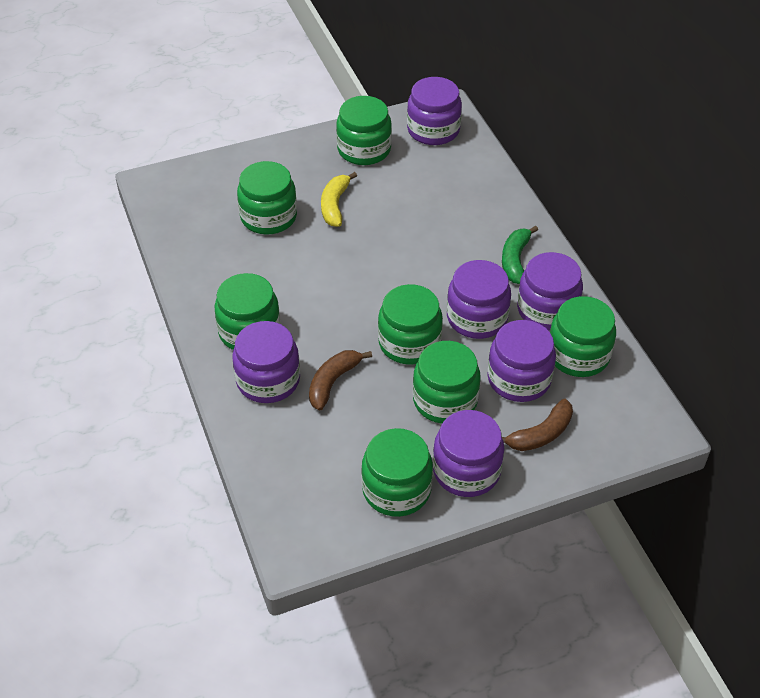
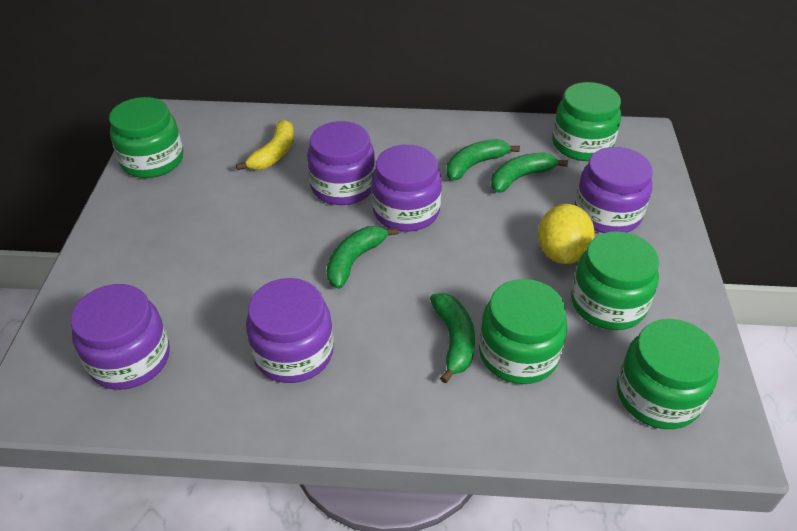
brown banana: [309,350,372,411] [502,399,573,451] = 2 -> none = 0
green banana: [502,226,538,284] = 1 -> [327,226,398,289] [430,293,475,383] [446,139,520,181] [491,152,568,193] = 4
green jar: [215,273,280,350] [237,161,297,234] [336,96,392,165] [361,428,433,517] [378,284,443,365] [413,341,481,424] [550,296,616,377] = 7 -> [109,97,183,178] [479,279,567,384] [552,82,621,161] [571,231,659,330] [617,319,720,429] = 5
purple jar: [232,321,300,403] [407,77,462,145] [433,410,504,497] [447,260,511,339] [487,320,556,402] [517,252,583,331] = 6 -> [70,284,170,390] [246,278,334,383] [307,121,375,205] [371,145,442,232] [575,147,653,233] = 5
yellow lemon: none = 0 -> [538,204,595,264] = 1

